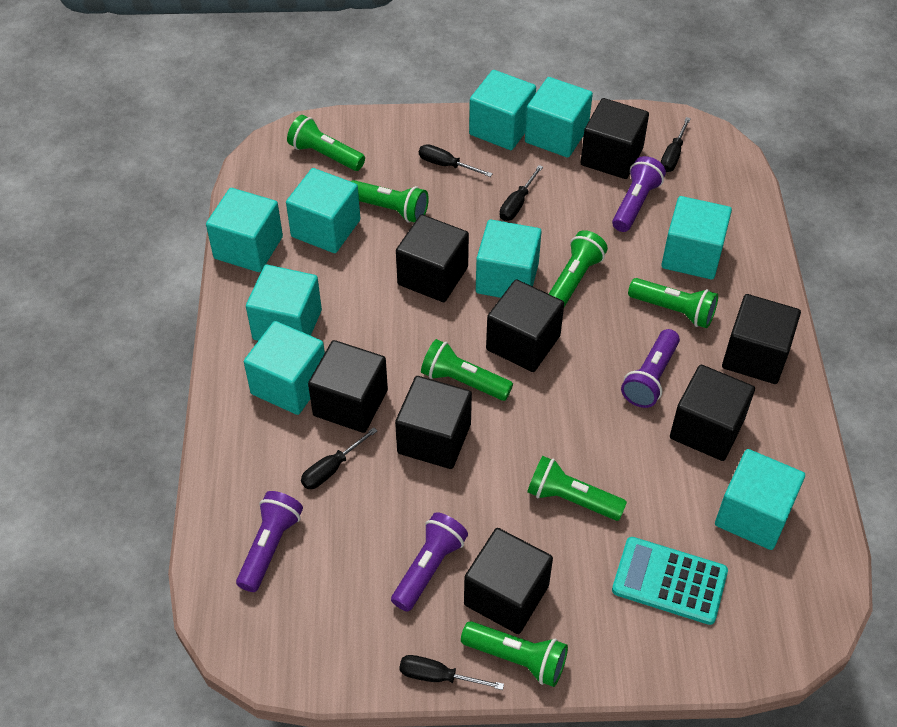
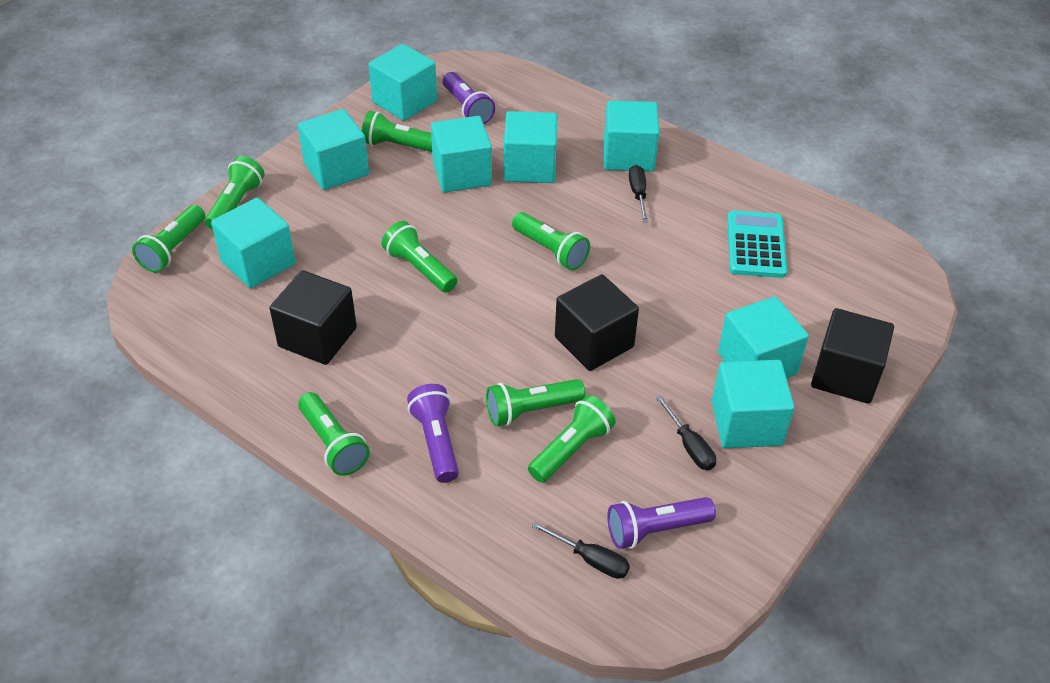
black cube: [308,340,388,433] [395,376,472,469] [396,214,469,302] [464,528,553,634] [486,279,564,372] [581,98,649,179] [670,365,755,461] [722,294,801,384] = 8 -> [270,270,357,365] [555,274,639,371] [811,308,894,404] = 3
black screwdriver: [301,427,377,489] [399,655,504,690] [419,144,493,177] [499,165,543,221] [661,117,691,172] = 5 -> [531,521,630,579] [629,165,648,222] [656,395,716,470] = 3
green flashlight: [287,115,365,171] [350,180,429,223] [421,339,513,401] [461,621,568,687] [527,456,627,521] [549,230,608,307] [628,278,718,328] = 7 -> [132,205,205,272] [205,156,265,230] [298,392,370,476] [362,111,432,152] [381,221,457,293] [486,379,585,426] [512,212,590,270] [528,395,616,483] = 8
purple flashlight: [236,491,303,592] [391,512,468,612] [612,156,666,232] [621,329,680,408] = 4 -> [407,384,459,483] [443,72,495,124] [607,497,716,549] = 3
turquoise cube: [206,188,283,272] [244,321,325,415] [246,265,322,341] [286,168,360,253] [469,70,536,150] [476,219,541,298] [525,77,593,158] [661,196,732,279] [715,449,805,550] = 9 -> [211,197,296,288] [298,109,369,190] [368,44,437,121] [431,116,492,192] [504,111,557,183] [604,100,659,172] [712,360,795,448] [718,296,809,378] = 8

